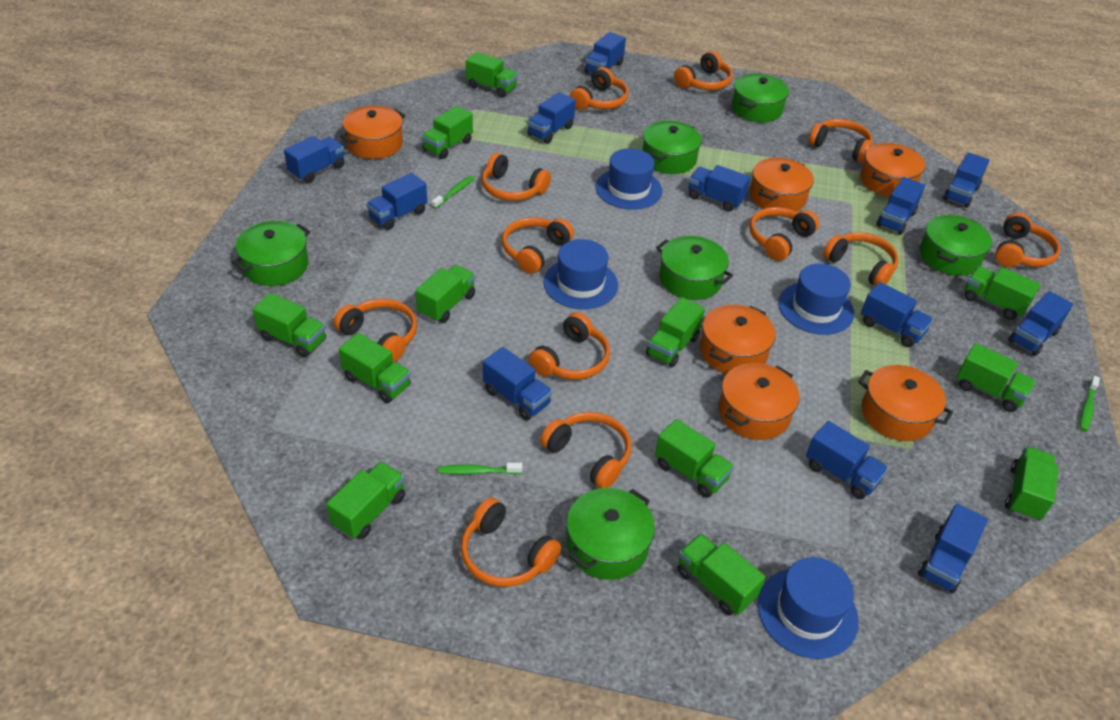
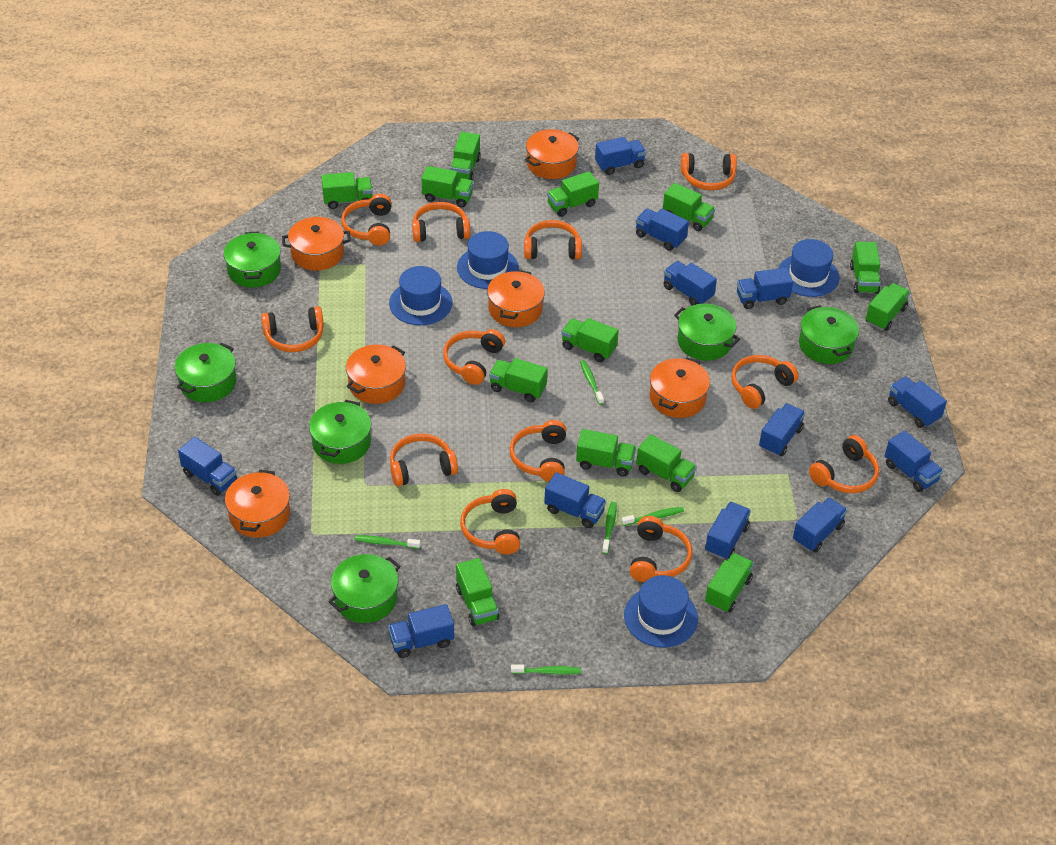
green toothbrush: [432,175,475,209] [438,463,522,474] [1080,376,1100,432] = 3 -> [355,535,420,549] [511,664,581,675] [580,360,604,405] [602,502,617,554] [621,507,684,526] = 5
green truck: [253,293,326,358] [326,462,405,539] [339,333,411,403] [415,265,475,323] [422,106,473,159] [466,52,518,98] [646,297,705,367] [655,419,734,498] [677,534,766,615] [957,343,1036,412] [964,266,1040,320] [1005,447,1059,521] = 12 -> [321,172,373,209] [421,166,474,207] [450,132,481,180] [456,558,499,626] [489,358,547,402] [547,171,599,217] [561,318,619,362] [576,429,636,477] [636,434,697,492] [663,183,715,231] [705,553,754,613] [850,242,881,294] [866,283,910,331] = 13

